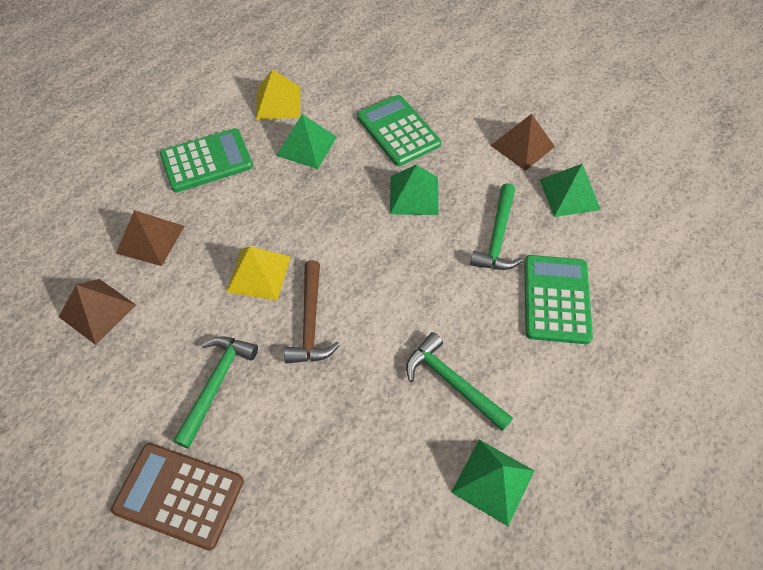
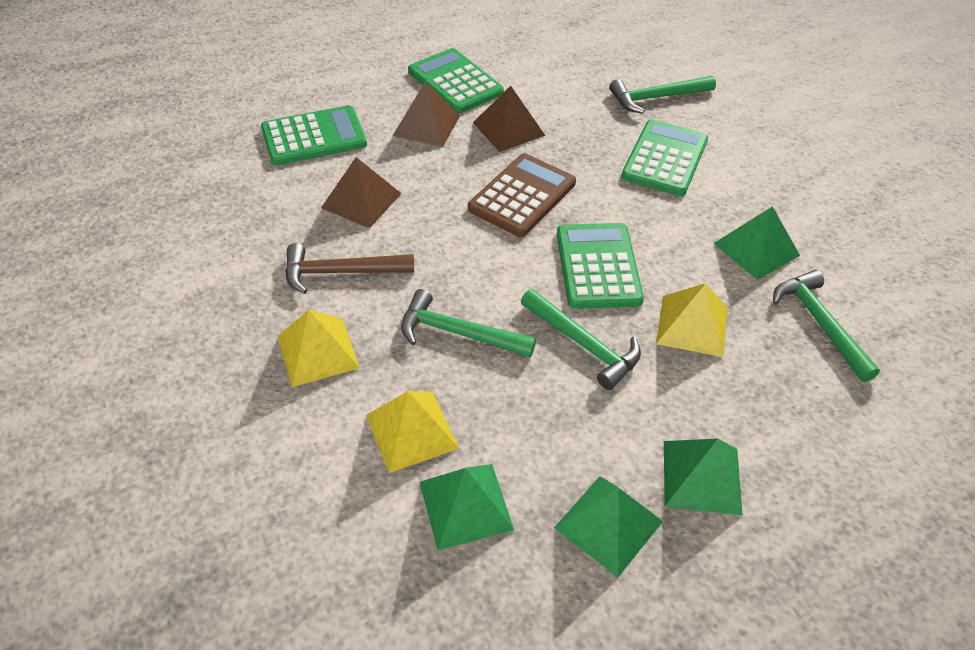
green calculator: [160,128,253,192] [357,95,441,166] [524,255,593,344] = 3 -> [261,105,367,166] [408,48,504,114] [557,223,644,309] [621,119,708,196] = 4
green hammer: [173,336,258,449] [406,332,513,431] [470,183,523,270] = 3 -> [401,289,536,357] [521,289,641,390] [609,76,716,114] [773,270,880,382] = 4
yellow pyramid: [226,246,291,300] [256,69,300,120] = 2 -> [278,310,360,387] [366,391,459,473] [656,283,727,357] = 3

